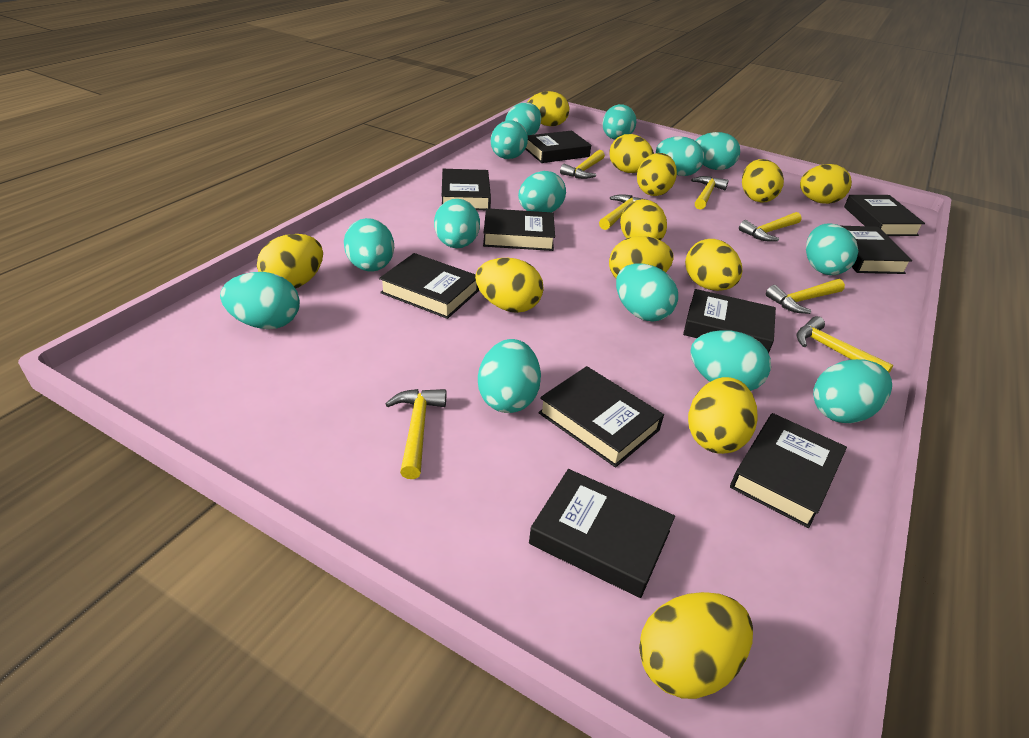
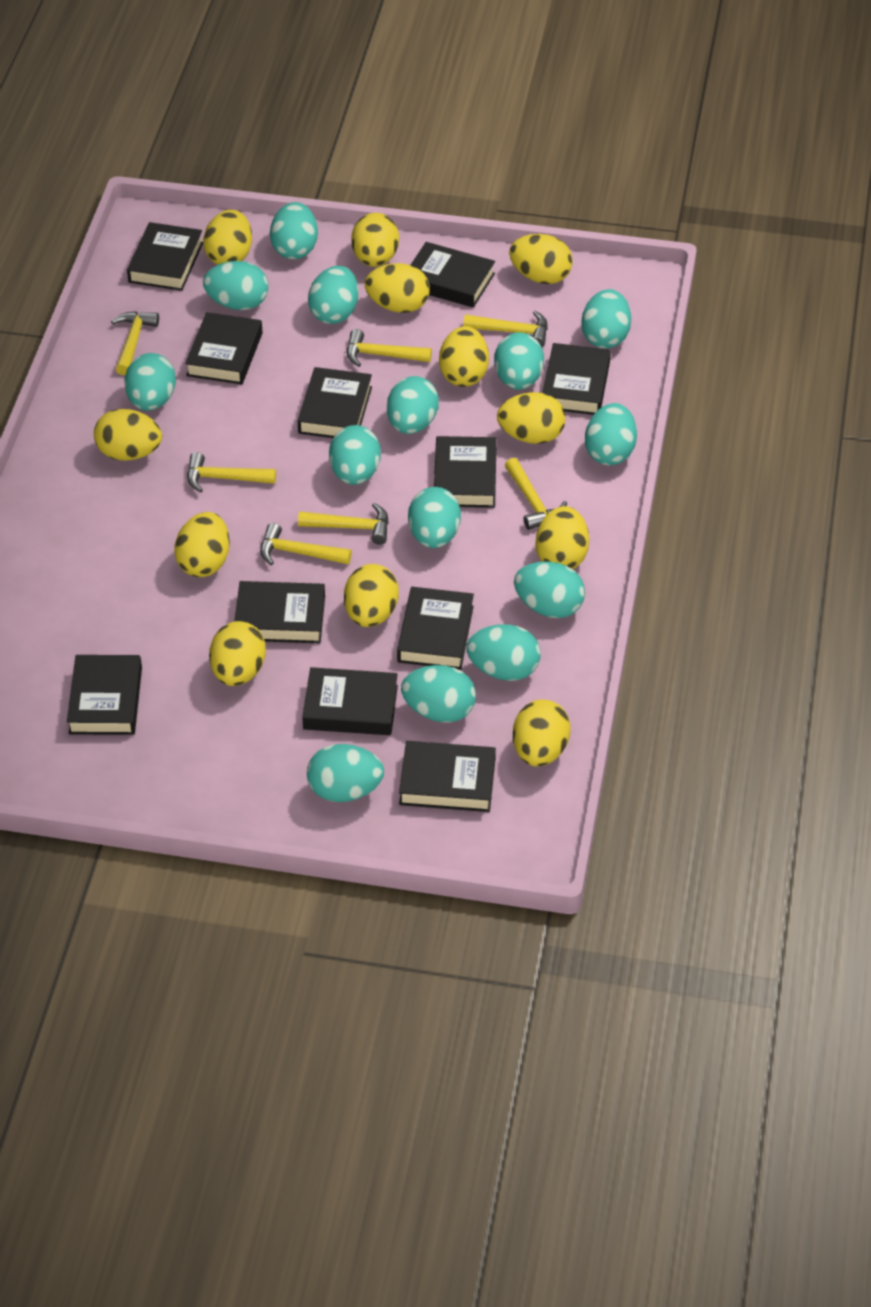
black book: [379,253,479,319] [442,169,491,210] [483,208,555,251] [526,130,591,163] [529,469,675,598] [538,366,664,468] [683,289,776,354] [730,413,847,528] [842,226,913,274] [844,195,925,236] = 10 -> [67,655,142,735] [127,222,203,291] [185,312,262,384] [234,581,325,643] [298,367,372,438] [302,667,398,735] [397,587,474,670] [399,741,496,812] [411,242,495,308] [434,436,497,508] [542,343,611,415] = 11

